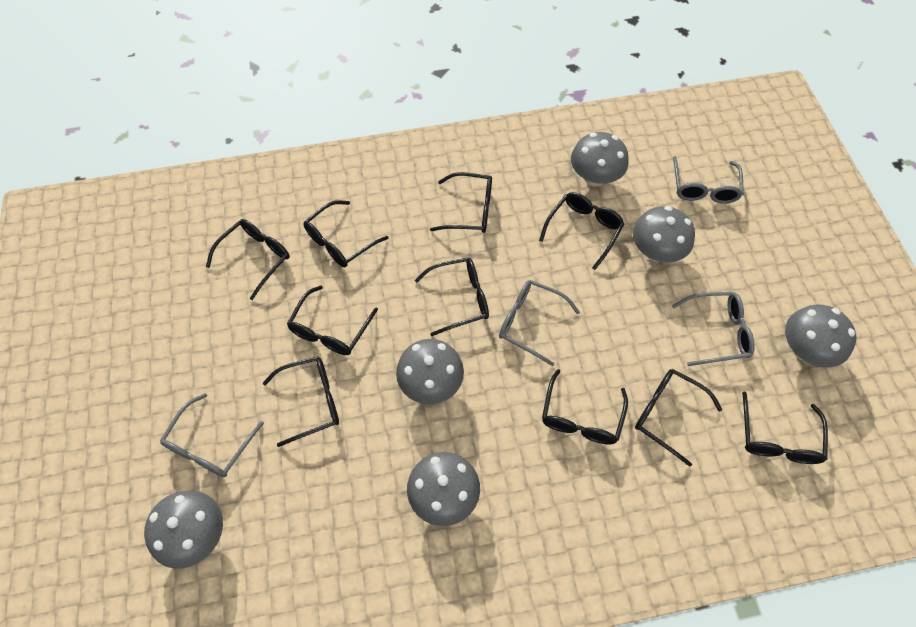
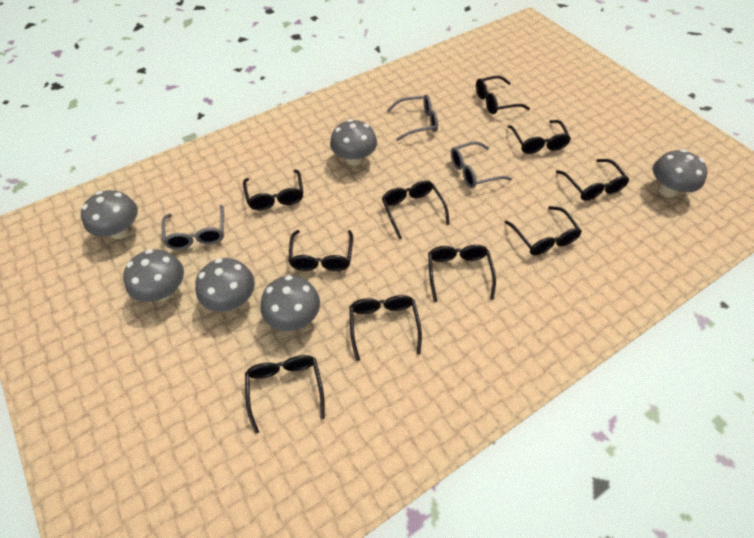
grey glasses: [160,393,264,477] [499,280,580,366] [672,292,755,366] [673,156,743,204] = 4 -> [161,205,224,250] [387,94,438,141] [451,141,512,188] = 3

